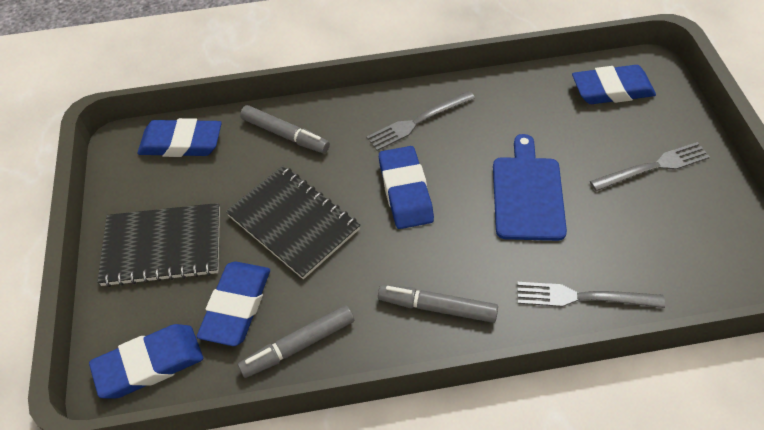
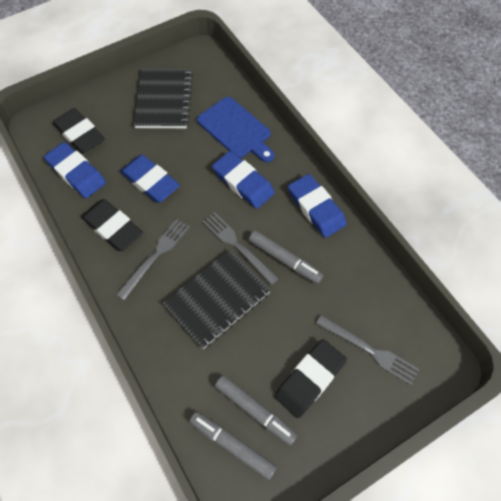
black eraser: none = 0 -> [53,108,105,154] [81,199,143,251] [274,339,347,418] = 3
blue eraser: [89,324,203,398] [137,118,222,157] [197,262,270,346] [379,146,434,229] [572,65,656,104] = 5 -> [44,142,106,198] [120,155,180,203] [212,151,275,209] [288,174,347,238] = 4

